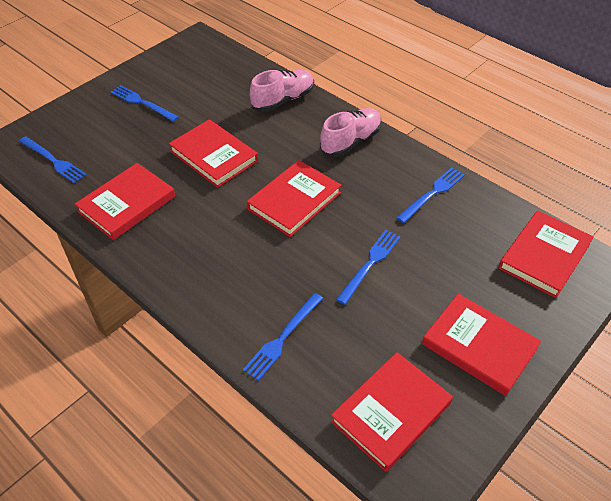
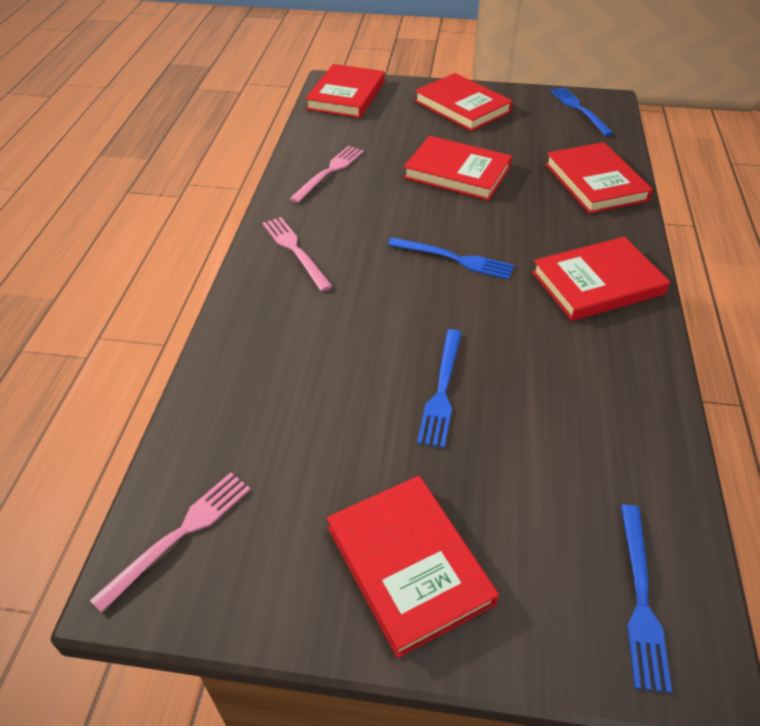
blue fork: [19,136,87,183] [110,85,179,122] [243,293,323,381] [336,230,401,305] [397,168,465,223] = 5 -> [388,237,514,280] [417,329,462,448] [550,87,614,136] [621,505,672,693] = 4
pink fork: none = 0 -> [89,472,251,613] [263,217,333,291] [289,146,364,203] = 3
pink shoe: [250,70,314,112] [320,108,381,157] = 2 -> none = 0

